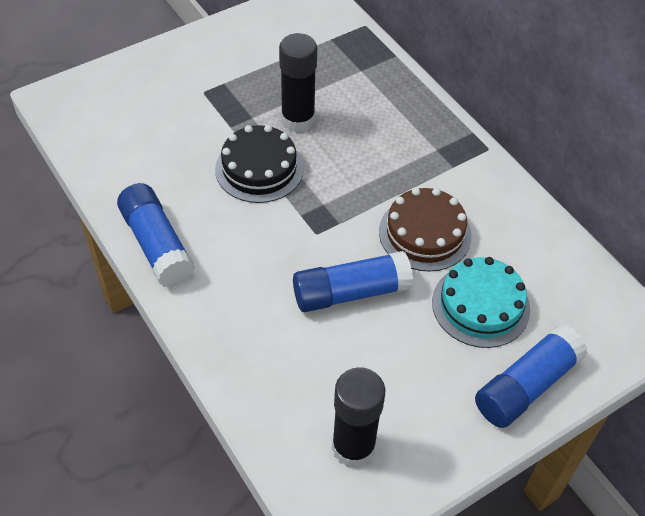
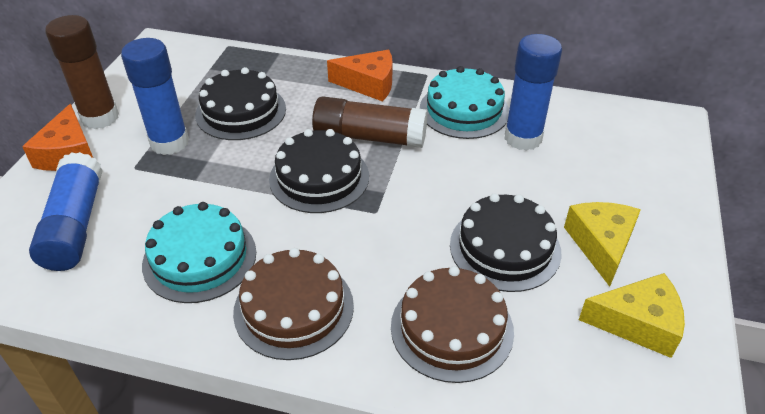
black cake: [215,125,304,203] = 1 -> [195,67,286,140] [269,129,369,213] [450,193,562,292] = 3
black glue stick: [279,33,317,132] [332,367,385,468] = 2 -> none = 0
brown cake: [379,188,472,272] = 1 -> [233,248,354,360] [391,266,514,383] = 2
brown glue stick: none = 0 -> [45,15,119,129] [312,96,428,148] = 2
orange cheese: none = 0 -> [22,104,93,171] [327,50,393,102] = 2
turquoise cake: [432,257,530,348] = 1 -> [142,202,256,303] [420,66,509,139] = 2
yellow cheese: none = 0 -> [564,202,641,287] [579,273,685,358] = 2

